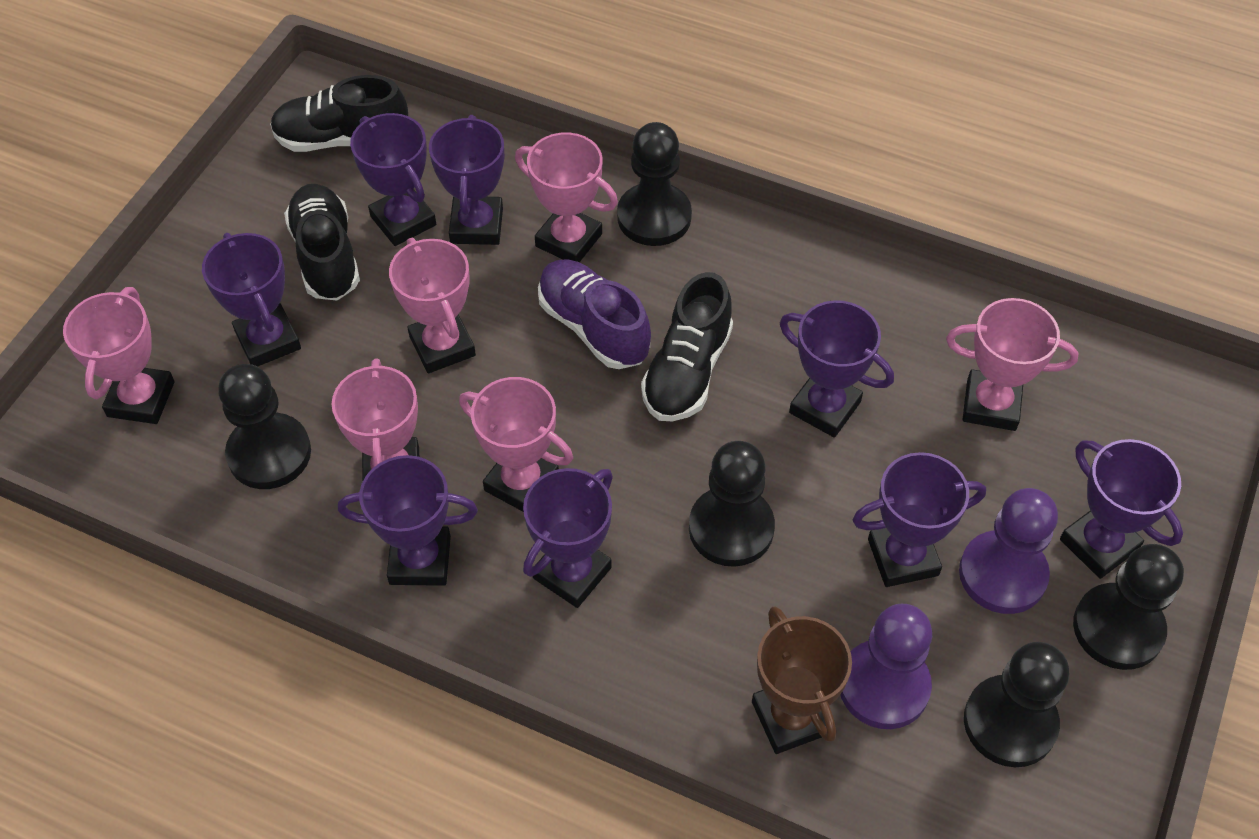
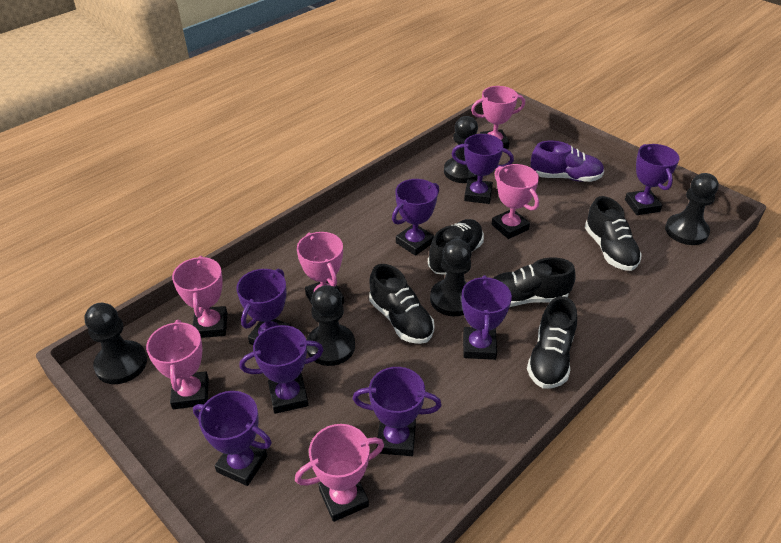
black shoe: [270,75,408,152] [284,184,360,300] [641,272,733,421] = 3 -> [369,264,434,344] [428,219,484,275] [493,257,576,307] [527,296,577,389] [585,196,642,271] = 5
brown trophy: [752,606,852,754] = 1 -> none = 0
purple pawn: [840,604,932,729] [959,488,1058,614] = 2 -> none = 0

